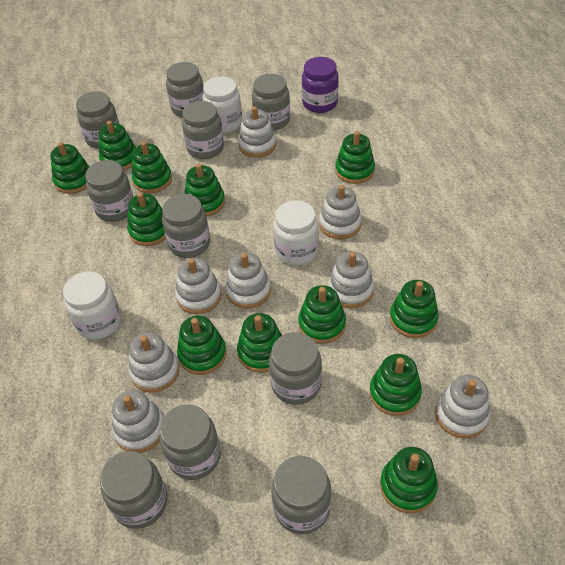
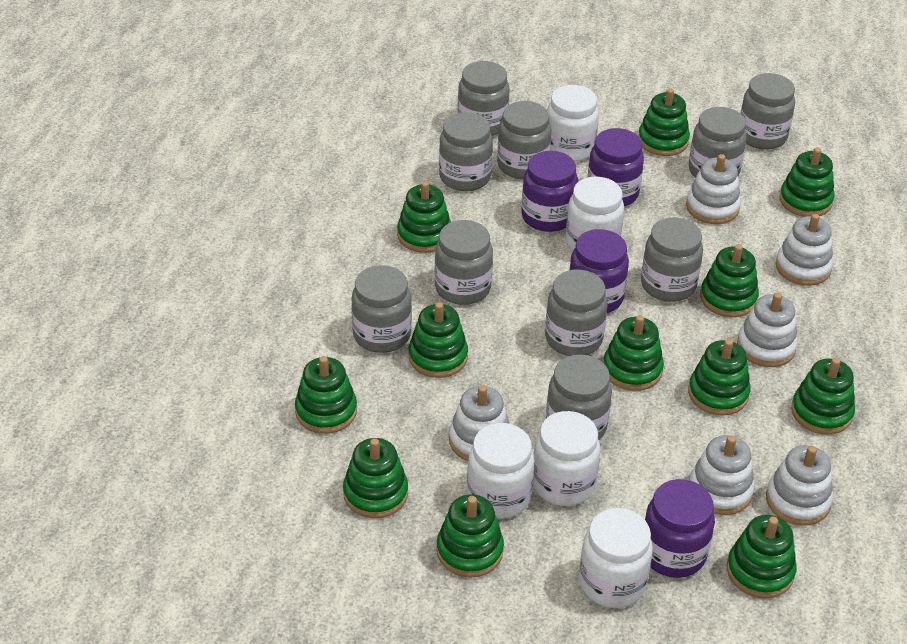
purple jar: [302,57,339,113] = 1 -> [521,151,578,232] [569,229,629,313] [587,128,644,206] [645,479,715,578] = 4
white jar: [63,271,121,340] [202,76,242,133] [273,201,319,266] = 3 -> [467,423,535,519] [533,411,600,506] [547,85,599,162] [565,177,624,251] [579,508,653,608] = 5
white stacking toy: [112,390,164,453] [128,332,179,392] [175,258,222,314] [225,252,271,309] [238,106,276,158] [319,185,362,239] [328,252,374,308] [435,375,490,438] = 8 -> [449,385,510,461] [686,154,741,224] [689,435,755,515] [737,292,798,367] [766,445,833,526] [776,214,833,286] = 6

